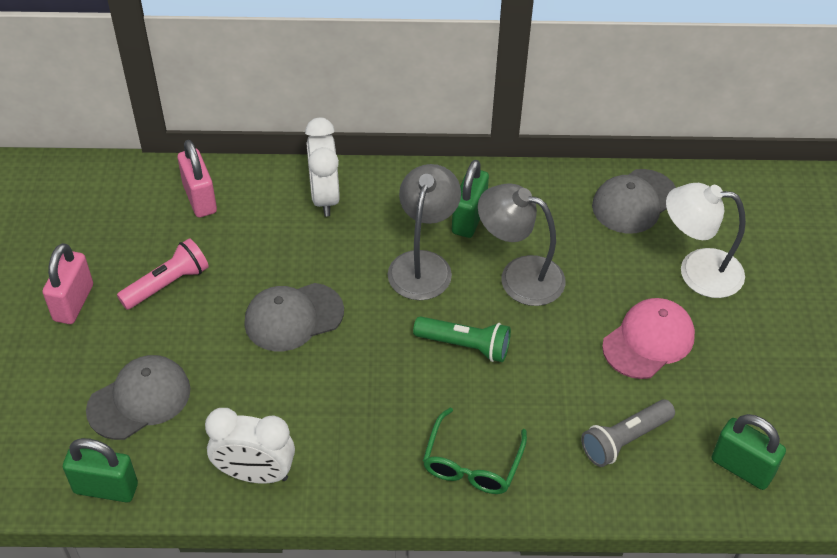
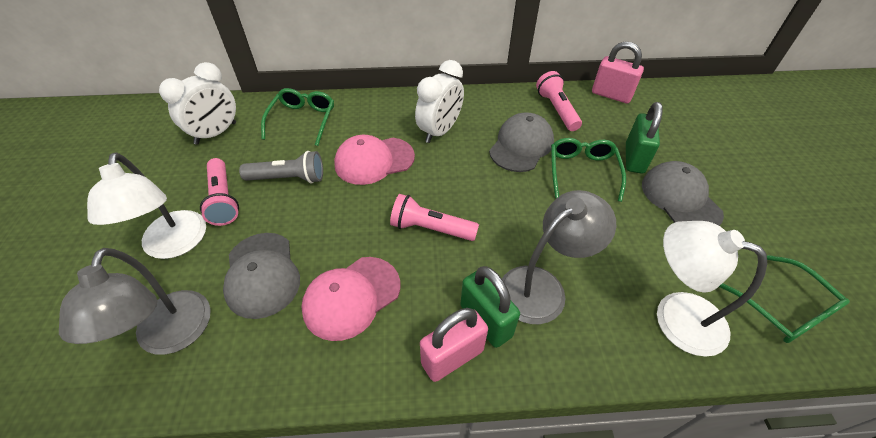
green flashlight: [413,316,511,362] = 1 -> none = 0
green glasses: [423,408,527,494] = 1 -> [261,88,334,146] [551,138,626,202] [719,255,850,343] = 3
green padlock: [63,438,138,503] [452,160,489,238] [712,414,786,490] = 3 -> [460,266,520,348] [626,102,663,174] = 2
pink cap: [602,298,695,379] = 1 -> [301,257,400,341] [334,135,415,185] = 2
pink flashlight: [117,238,209,310] = 1 -> [200,158,239,226] [390,194,479,241] [536,71,582,131] = 3
white lamp: [666,183,746,298] = 1 -> [87,152,206,259] [657,221,767,357] = 2

